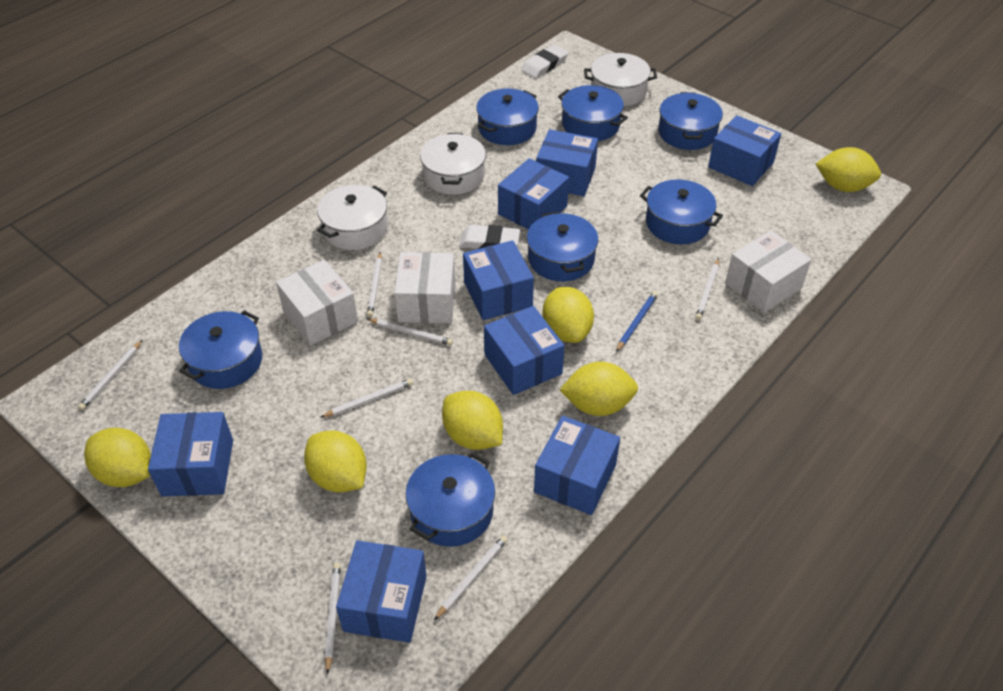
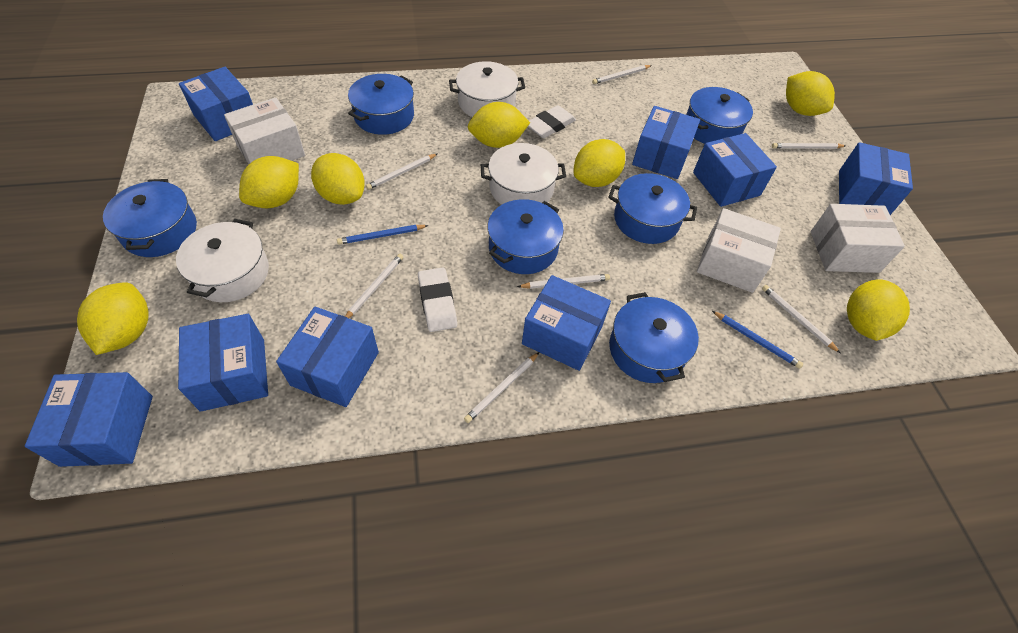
blue pencil: [616,291,658,352] = 1 -> [337,225,429,245] [712,311,803,369] = 2
blue pot: [179,310,262,389] [406,453,495,547] [476,89,539,145] [527,211,598,282] [558,85,628,141] [640,179,723,244] [658,92,723,150] = 7 -> [103,179,197,257] [348,74,414,135] [487,199,564,274] [608,173,697,244] [609,292,699,383] [686,87,753,144] = 6
yellow lemon: [84,428,151,487] [304,431,367,492] [442,391,503,450] [543,287,594,343] [560,362,638,416] [816,147,881,192] = 6 -> [77,282,149,355] [239,156,299,208] [311,153,365,205] [468,102,530,148] [573,139,625,187] [786,71,835,116] [847,279,910,341] = 7

